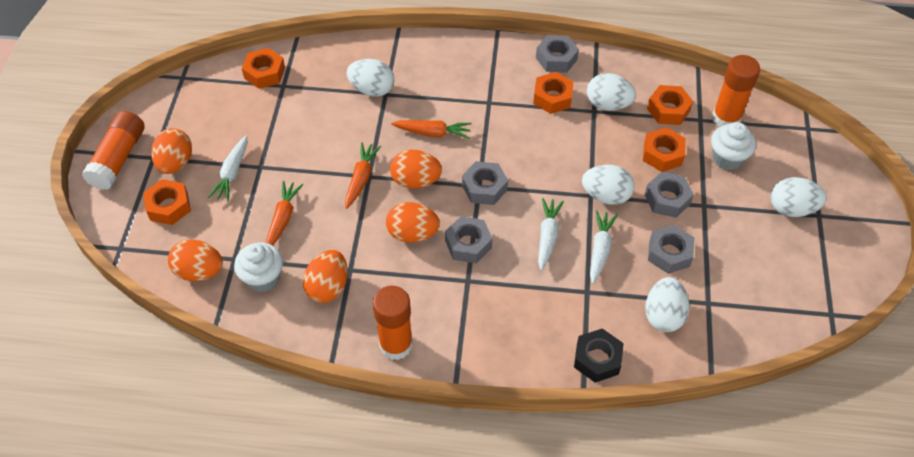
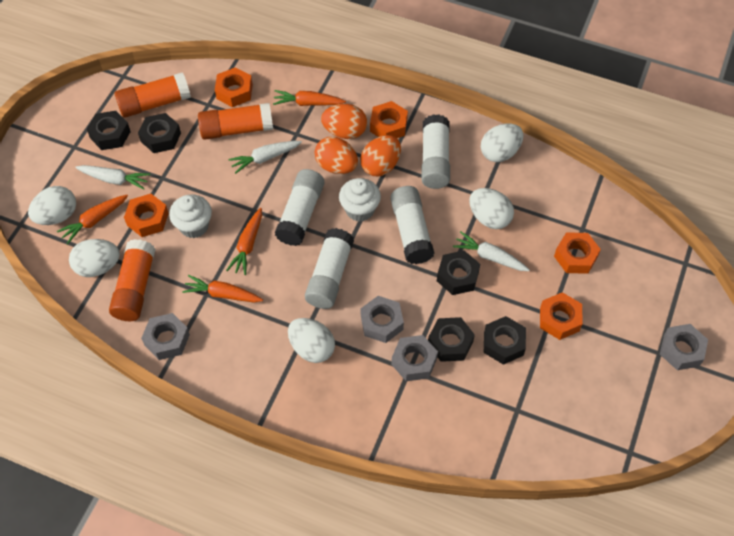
black nut: [574,328,624,383] = 1 -> [87,111,131,150] [138,113,181,153] [428,317,475,362] [437,251,480,295] [484,316,526,365] = 5
grey nut: [445,216,492,263] [462,161,508,205] [536,35,579,73] [645,172,694,218] [648,225,694,274] = 5 -> [141,313,190,360] [361,296,404,343] [391,335,438,381] [660,324,708,370] = 4
orange carrot: [266,181,304,245] [345,142,381,209] [391,120,472,139] = 3 -> [57,195,128,244] [182,275,263,302] [226,208,262,275] [273,90,346,106] = 4
orange egg: [151,128,192,174] [168,239,223,281] [303,250,348,303] [386,202,440,243] [390,150,442,189] = 5 -> [315,136,358,174] [321,104,367,139] [360,135,401,176] = 3
white glue stick: none = 0 -> [275,169,325,246] [305,228,354,309] [390,186,434,264] [421,114,450,189] = 4

